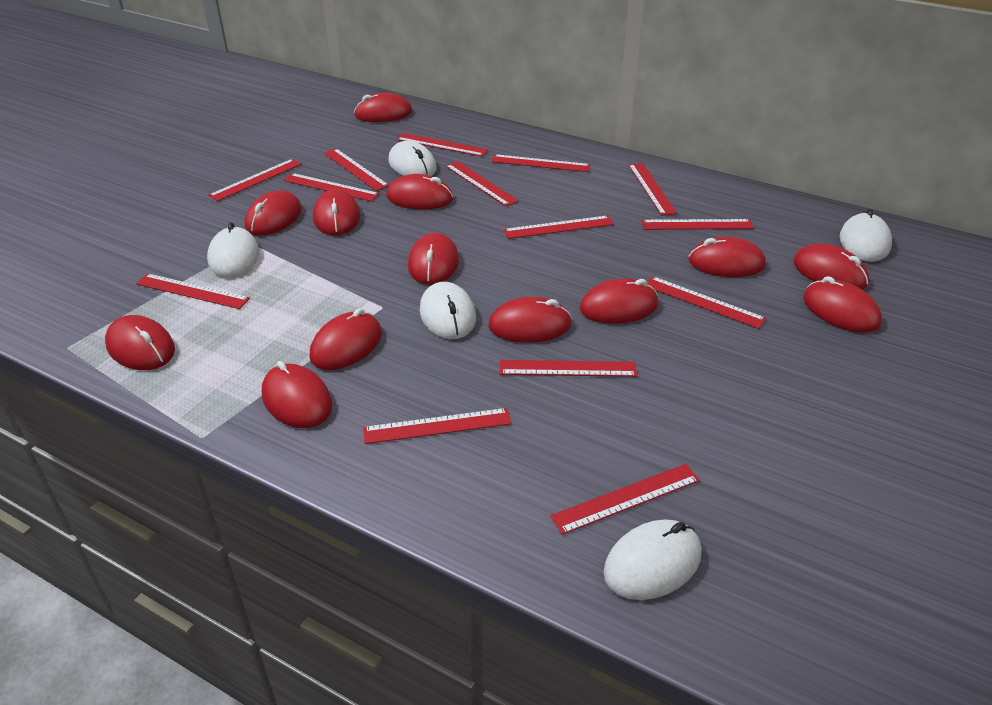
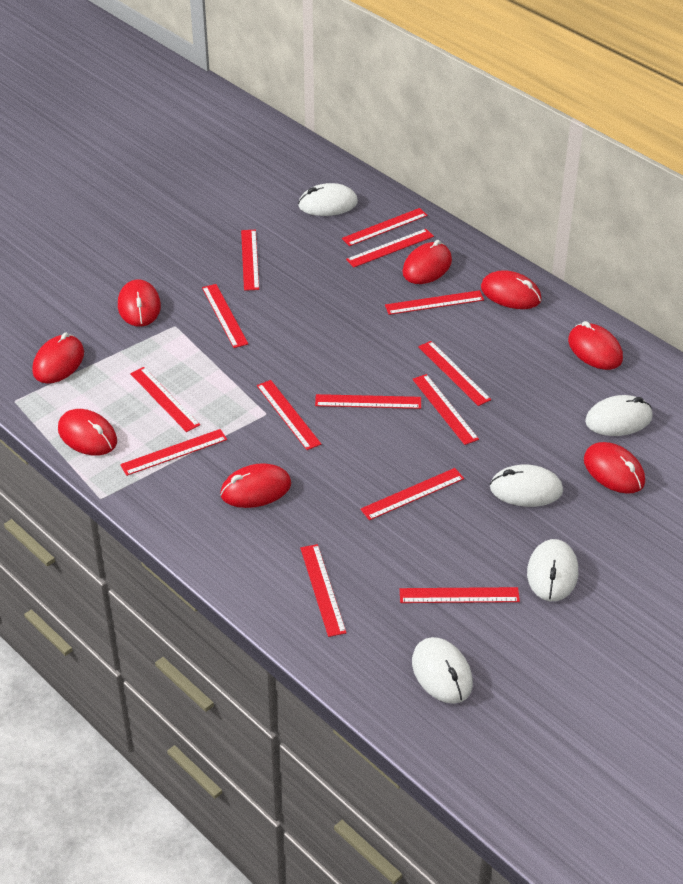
red mouse: [105,315,175,370] [245,190,302,236] [262,361,332,428] [309,308,382,370] [313,189,360,235] [354,93,412,122] [386,174,453,210] [408,233,459,285] [488,297,572,343] [580,279,659,324] [688,237,766,277] [793,243,869,289] [803,276,882,333] = 13 -> [32,332,84,384] [58,409,117,456] [118,279,161,327] [220,463,291,508] [402,240,452,284] [481,270,542,309] [568,321,623,370] [584,442,645,494] = 8

